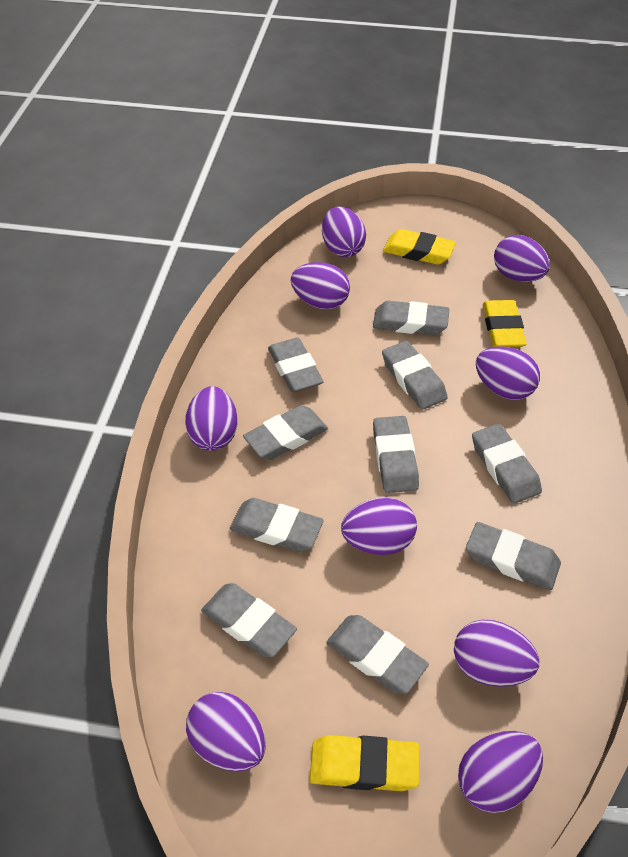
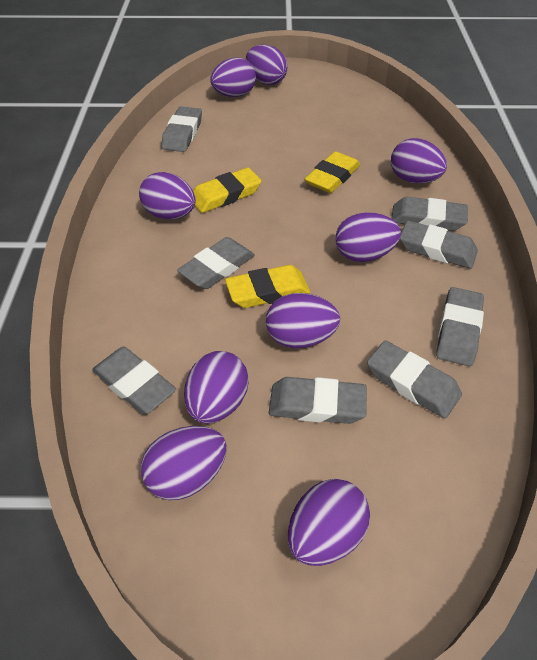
grey eraser: [201,583,297,657] [230,498,324,552] [243,405,328,460] [268,338,324,392] [327,615,429,694] [373,301,449,335] [373,416,419,493] [382,341,448,410] [466,522,561,590] [472,424,542,504] = 10 -> [92,347,176,414] [161,106,202,152] [177,237,255,289] [269,377,367,424] [367,340,462,419] [391,197,468,231] [400,220,478,269] [436,287,484,366] = 8

